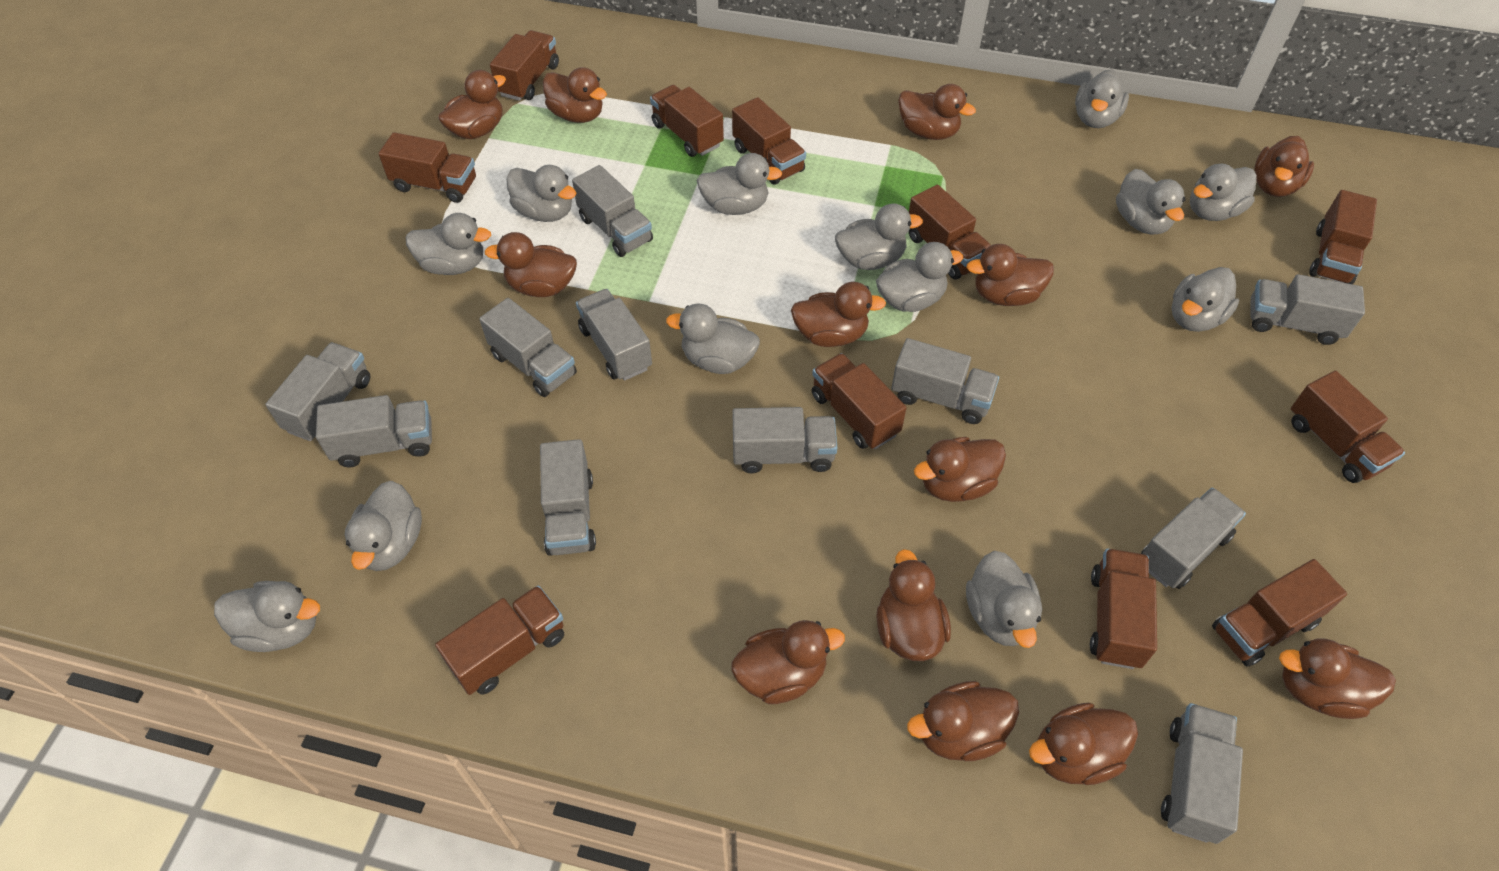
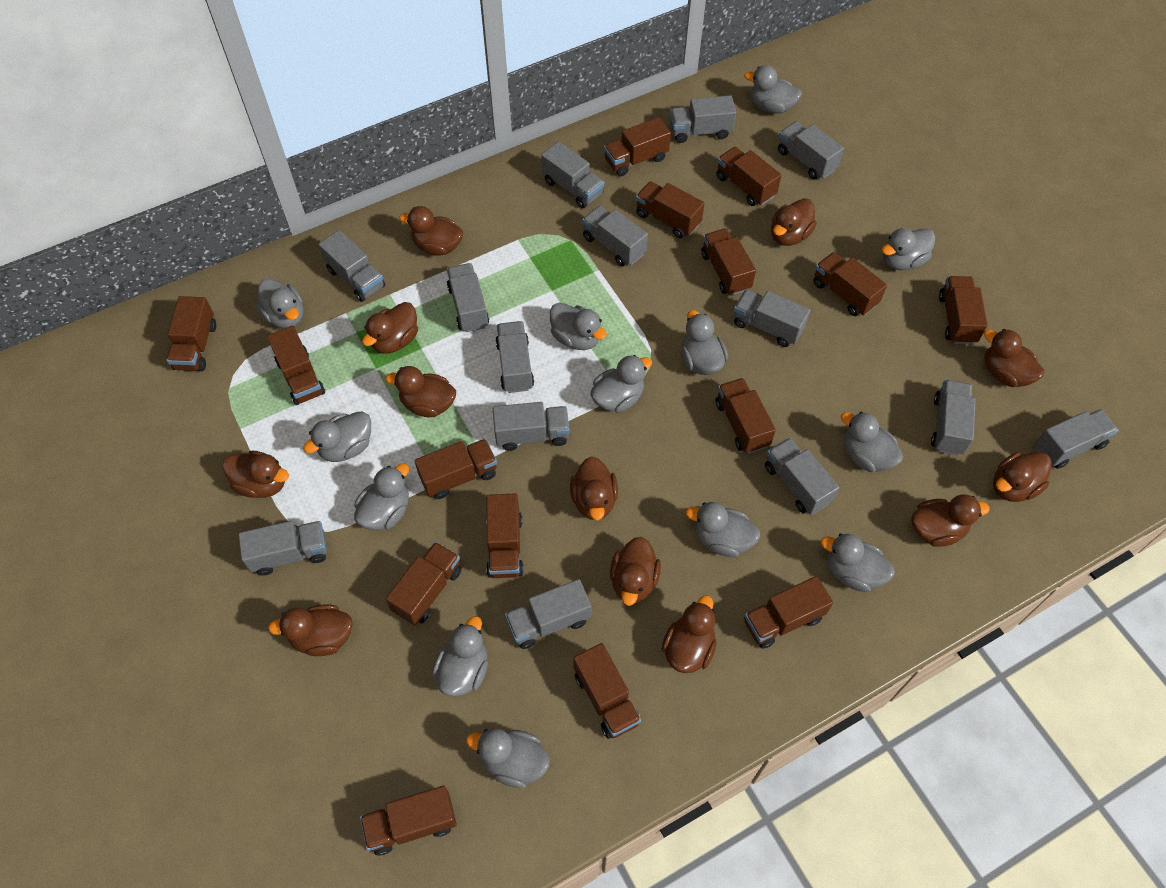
brown duck: [438,70,506,139] [485,232,577,297] [543,67,607,123] [732,620,845,704] [791,282,886,347] [876,549,951,661] [898,84,976,140] [907,681,1019,761] [914,437,1006,502] [966,244,1054,306] [1029,703,1138,785] [1255,136,1314,197] [1279,639,1396,719] = 13 -> [222,451,289,498] [268,604,353,656] [362,302,418,354] [385,366,456,417] [399,206,463,256] [570,456,618,520] [610,537,661,606] [662,595,717,673] [771,198,817,246] [911,495,990,547] [984,329,1044,387] [993,452,1052,502] = 12
brown truck: [378,132,476,203] [435,585,564,695] [490,30,559,101] [650,85,724,157] [732,97,806,184] [812,353,907,449] [909,185,991,280] [1090,548,1157,669] [1212,559,1347,667] [1291,371,1405,483] [1309,190,1377,284] = 11 -> [167,296,216,371] [267,326,325,405] [360,786,457,856] [386,542,462,626] [415,439,497,499] [486,493,524,578] [573,643,641,739] [604,117,671,176] [636,181,705,238] [701,228,756,296] [716,147,781,206] [716,378,776,454] [744,576,833,649] [813,252,887,316] [939,276,988,344] = 15
grey truck: [266,342,370,441] [316,395,432,467] [479,298,577,397] [540,439,596,556] [572,165,653,257] [576,289,652,381] [732,407,837,473] [892,338,999,424] [1141,488,1246,589] [1161,703,1243,844] [1251,274,1365,345] = 11 -> [239,521,327,576] [319,230,385,302] [447,263,489,332] [493,402,570,451] [495,321,534,393] [505,579,591,649] [541,141,604,208] [582,206,648,267] [670,95,736,143] [734,289,811,347] [765,438,839,515] [778,121,844,180] [931,380,976,455] [1035,409,1118,469] = 14

